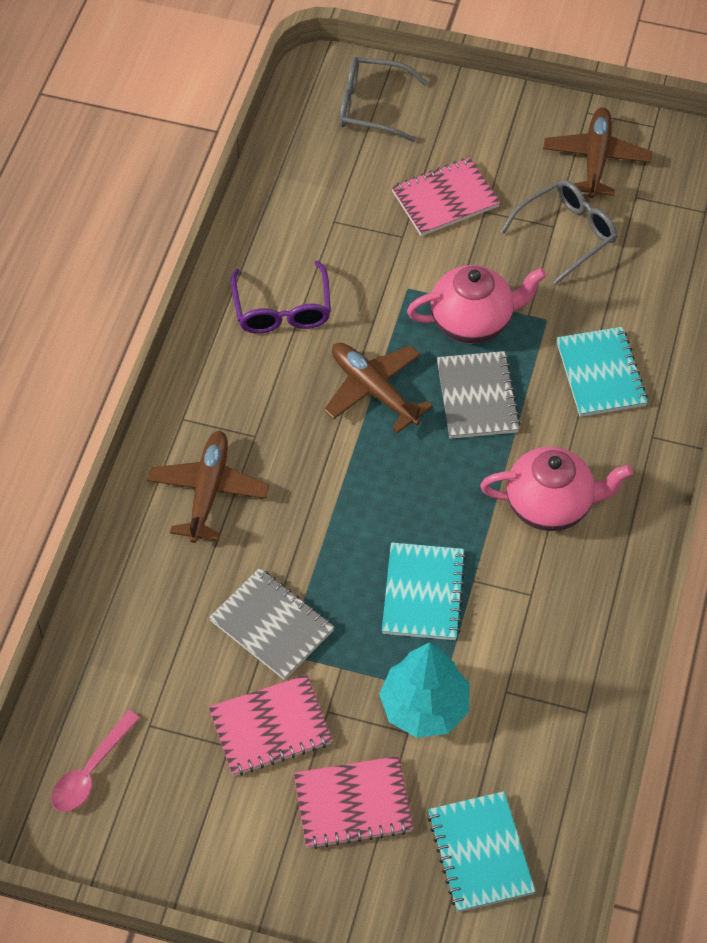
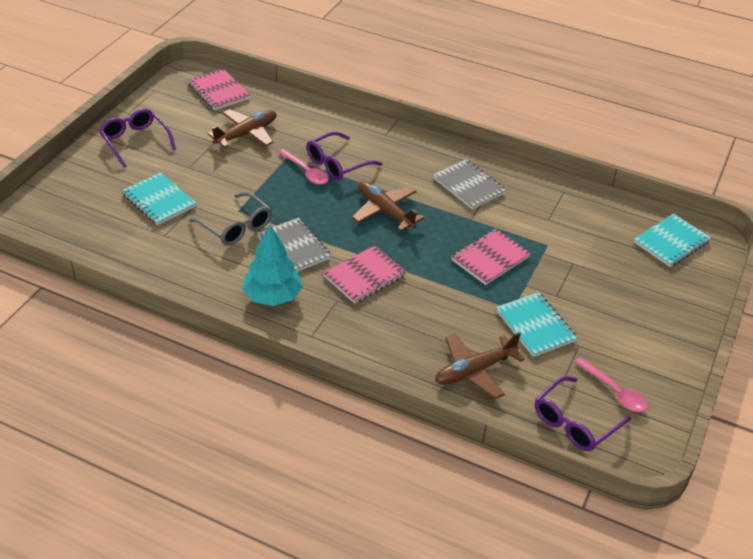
grey glasses: [340,57,428,142] [500,180,617,285] = 2 -> [189,192,272,246] = 1
pink spoon: [51,710,140,812] = 1 -> [278,149,329,185] [575,357,648,412] = 2
pink teapot: [407,265,546,344] [480,447,633,531] = 2 -> none = 0
purple glasses: [231,260,331,334] = 1 -> [99,109,176,168] [307,132,382,180] [535,376,631,451] = 3

